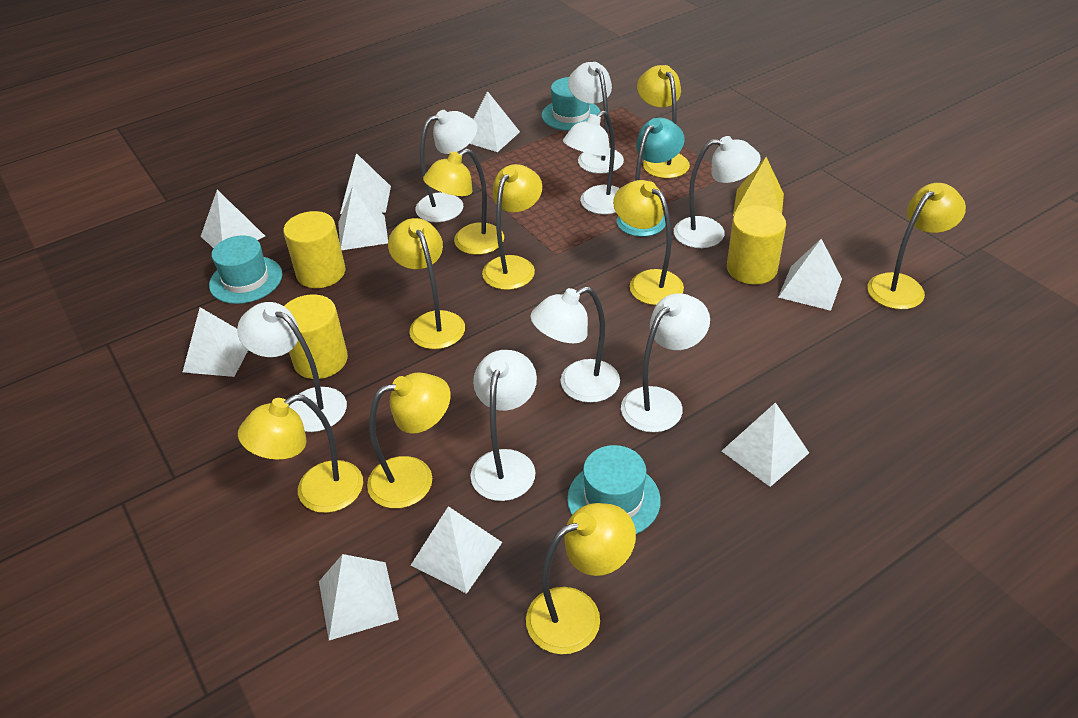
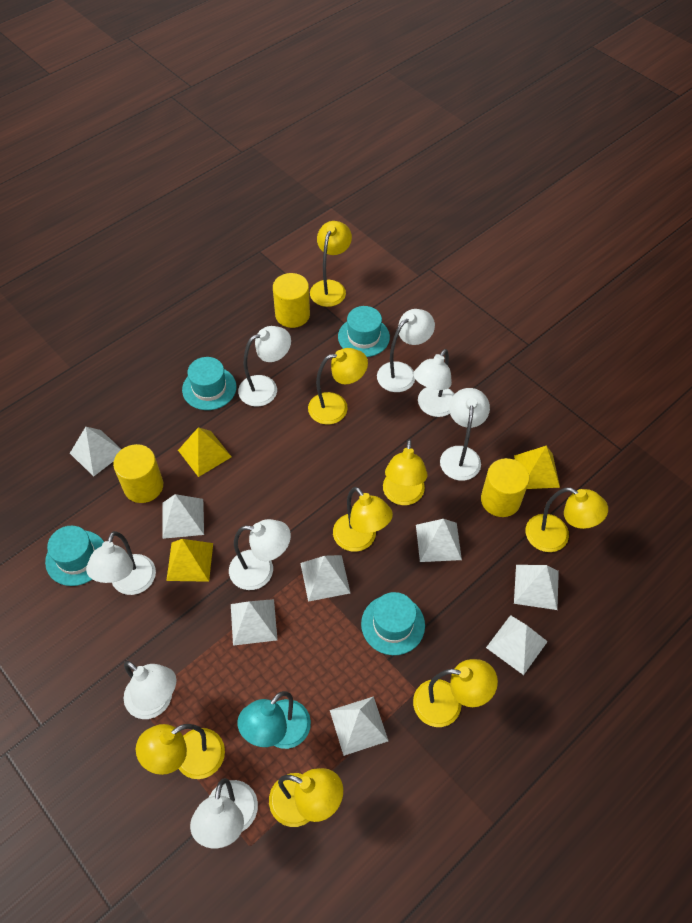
turquoise hat: [209,235,282,304] [542,77,601,131] [567,445,661,534] = 3 -> [45,526,104,586] [182,357,236,410] [338,306,390,357] [361,592,425,655] = 4
white pyramid: [183,307,248,377] [200,190,265,248] [319,554,399,640] [338,186,388,250] [340,153,391,214] [411,506,502,594] [470,91,520,152] [722,402,809,487] [778,239,842,311] = 9 -> [70,427,122,477] [162,494,204,539] [231,599,278,646] [300,555,350,602] [330,696,388,756] [416,519,462,562] [486,615,548,675] [514,565,559,610] = 8
yellow lamp: [238,394,363,513] [367,373,451,508] [388,218,465,349] [423,149,504,255] [482,164,542,290] [526,503,636,654] [613,180,684,305] [637,65,690,178] [867,183,966,310] = 9 -> [136,724,225,779] [269,768,343,827] [308,348,368,425] [310,221,352,307] [333,487,393,552] [383,439,427,505] [413,659,498,727] [526,487,608,552] = 8
yellow pyramid: [733,157,784,216] = 1 -> [166,539,213,582] [178,427,232,477] [514,446,560,489] = 3

